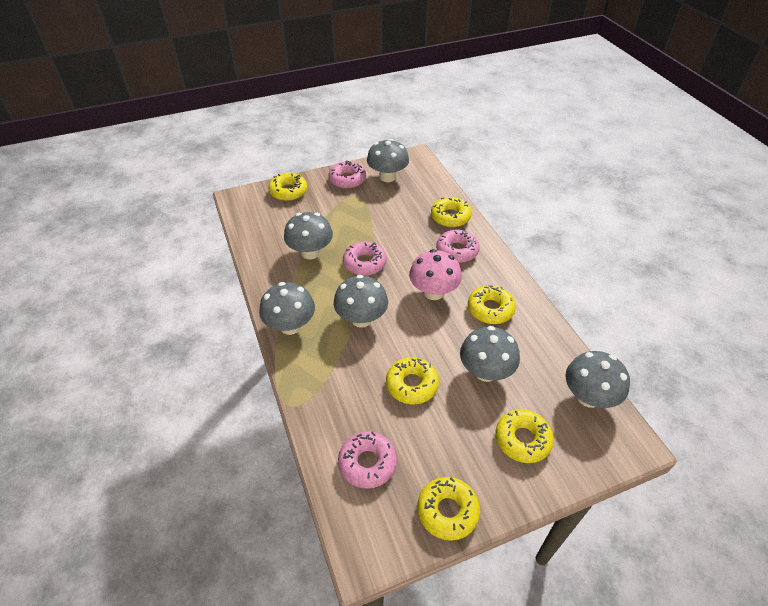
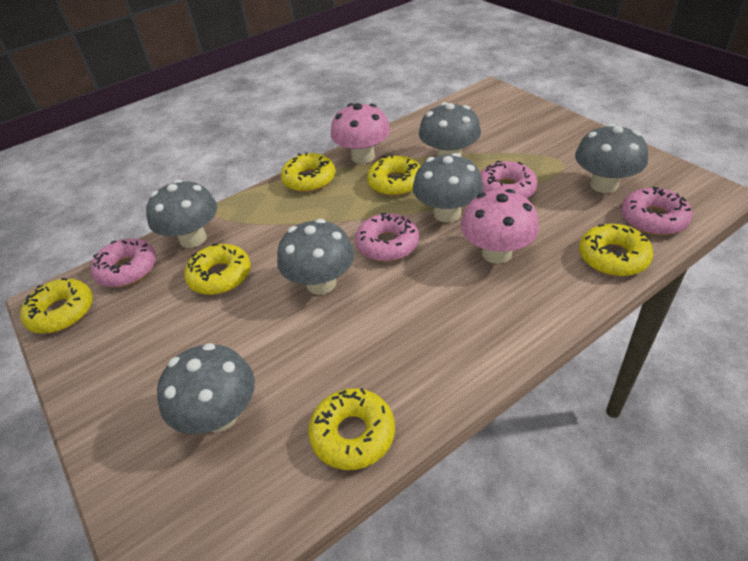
pink mushroom: [409,249,462,300] = 1 -> [331,103,391,164] [461,189,539,264] = 2

